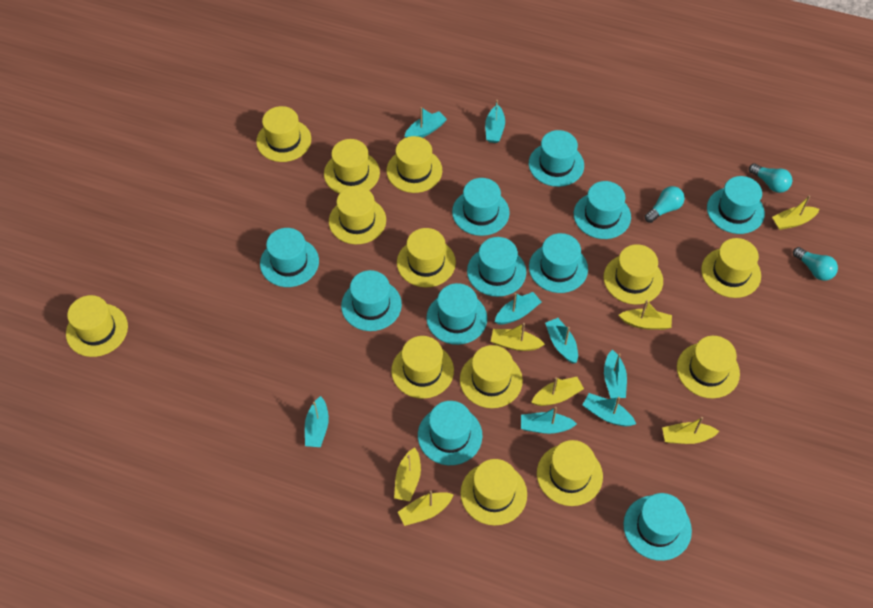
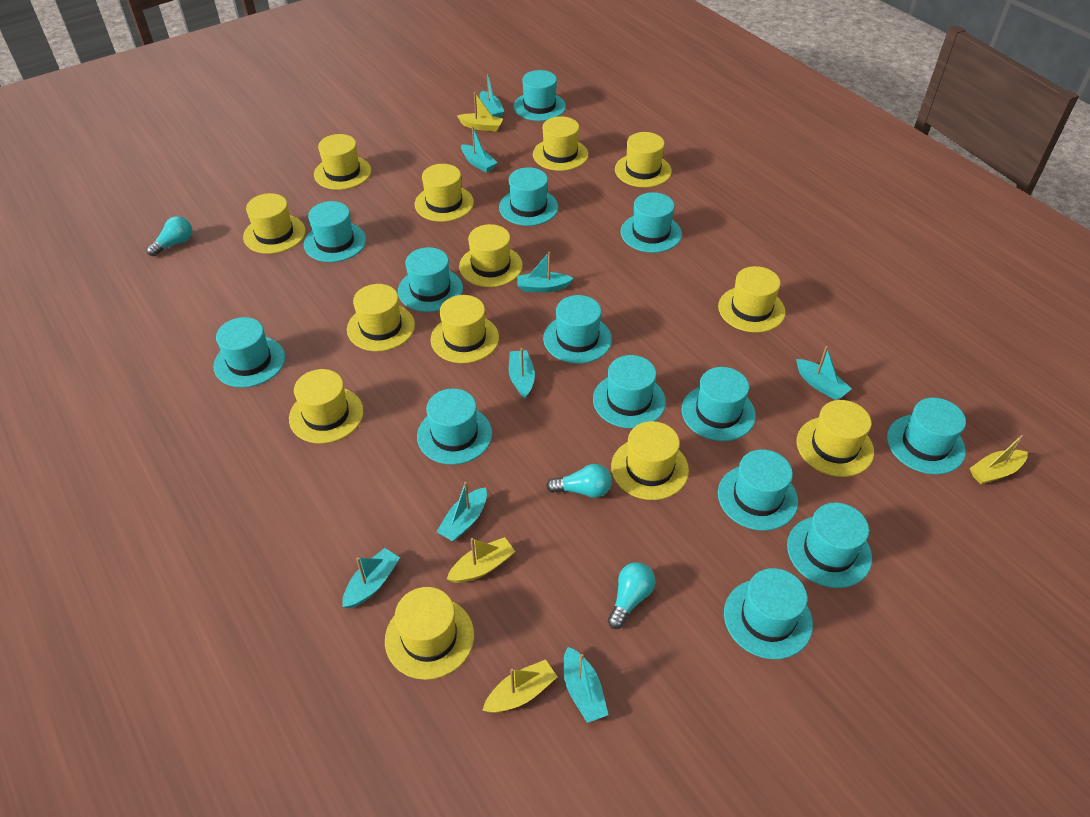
turquoise hat: [260,228,319,287] [341,270,402,331] [418,401,482,465] [426,283,487,345] [452,178,510,236] [467,237,526,297] [529,130,584,187] [529,233,588,293] [574,181,631,239] [623,493,692,561] [707,176,765,234] = 11 -> [213,317,285,388] [304,201,366,262] [398,247,463,312] [417,388,492,465] [499,167,558,226] [514,70,566,121] [543,295,612,364] [593,355,666,428] [621,192,682,253] [682,367,756,441] [718,449,798,531] [724,568,813,659] [787,503,872,588] [887,398,966,475] = 14
yellow boat: [394,448,421,501] [398,491,454,526] [491,323,545,351] [531,377,584,406] [619,300,672,330] [662,417,719,444] [772,196,820,230] = 7 -> [447,537,516,583] [457,92,503,131] [482,659,557,713] [970,435,1028,484] = 4

